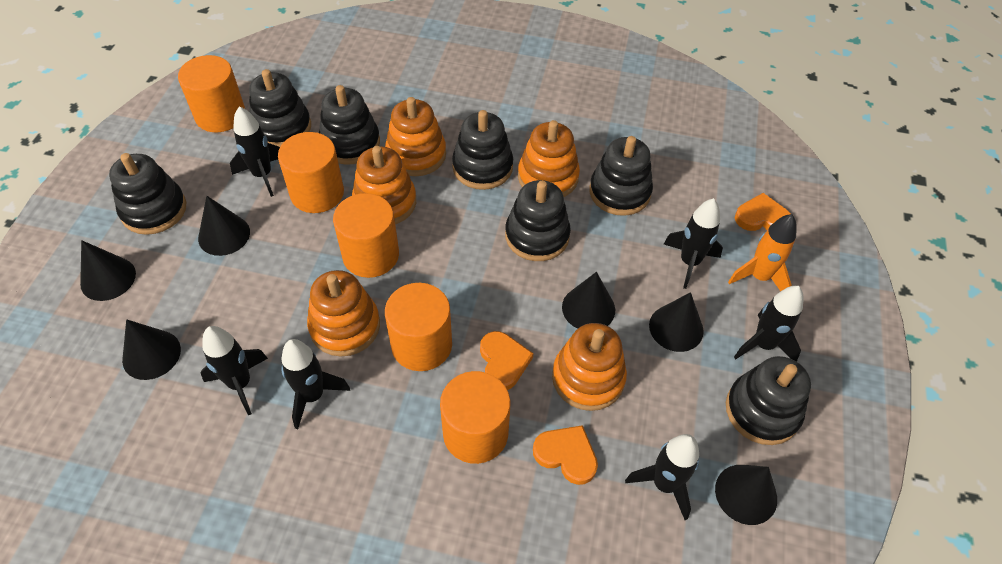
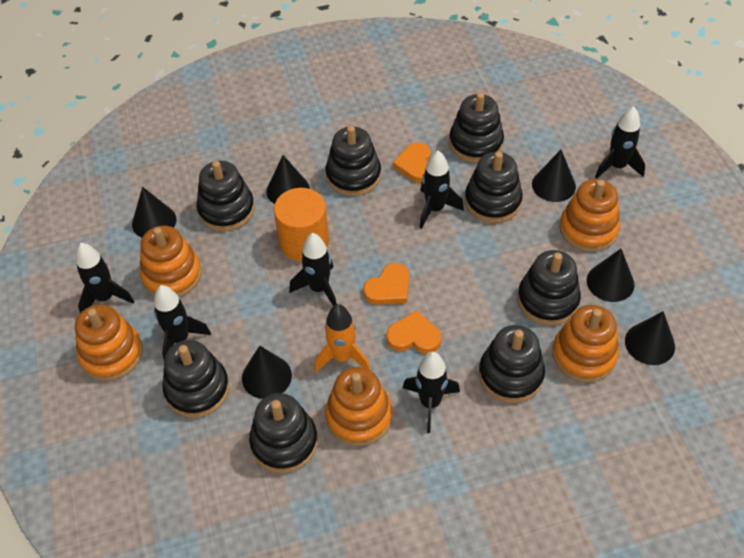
black stacking toy: [109,153,187,235] [249,69,311,147] [319,85,380,165] [452,110,513,190] [505,180,571,261] [589,136,653,216] [726,356,811,445] = 7 -> [163,340,229,418] [196,161,255,232] [249,393,318,473] [326,126,381,196] [449,92,504,163] [465,151,523,223] [479,325,545,403] [517,250,581,325] = 8
orange cylinder: [178,55,245,132] [278,132,344,213] [333,193,399,278] [385,283,452,371] [440,371,510,464] = 5 -> [274,188,329,261] = 1

